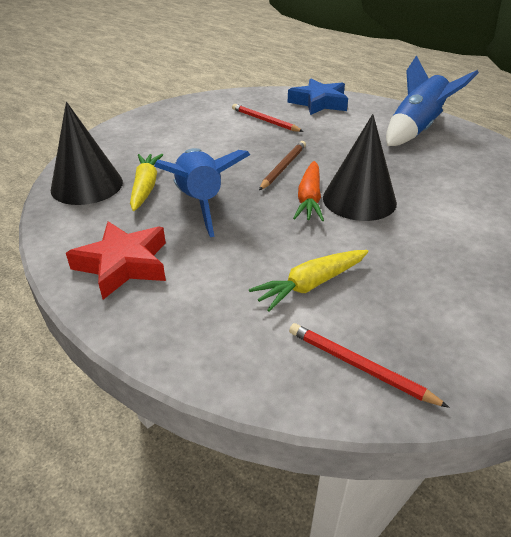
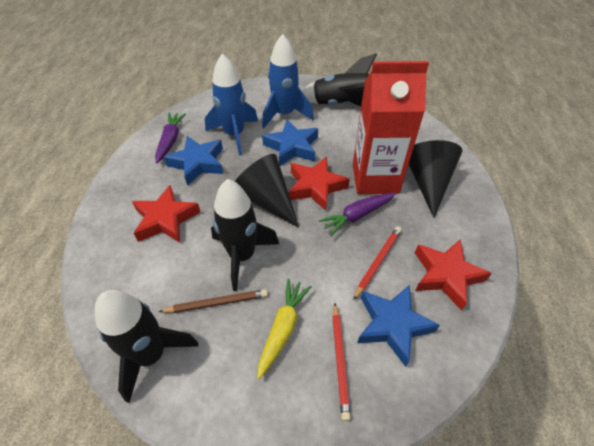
black rocket: none = 0 -> [95,290,198,403] [211,179,279,291] [302,53,377,107] = 3
blue star: [287,78,348,115] = 1 -> [164,136,223,186] [262,120,318,166] [357,285,440,367] = 3
orange carrot: [293,161,324,221] = 1 -> none = 0
purple carrot: none = 0 -> [155,113,186,163] [318,193,396,236] = 2
red carton: none = 0 -> [353,61,429,194] = 1
red star: [66,221,166,300] = 1 -> [132,185,200,243] [288,156,350,211] [415,239,492,311] = 3
yellow carrot: [130,154,163,211] [249,250,368,311] = 2 -> [257,279,312,379] = 1

